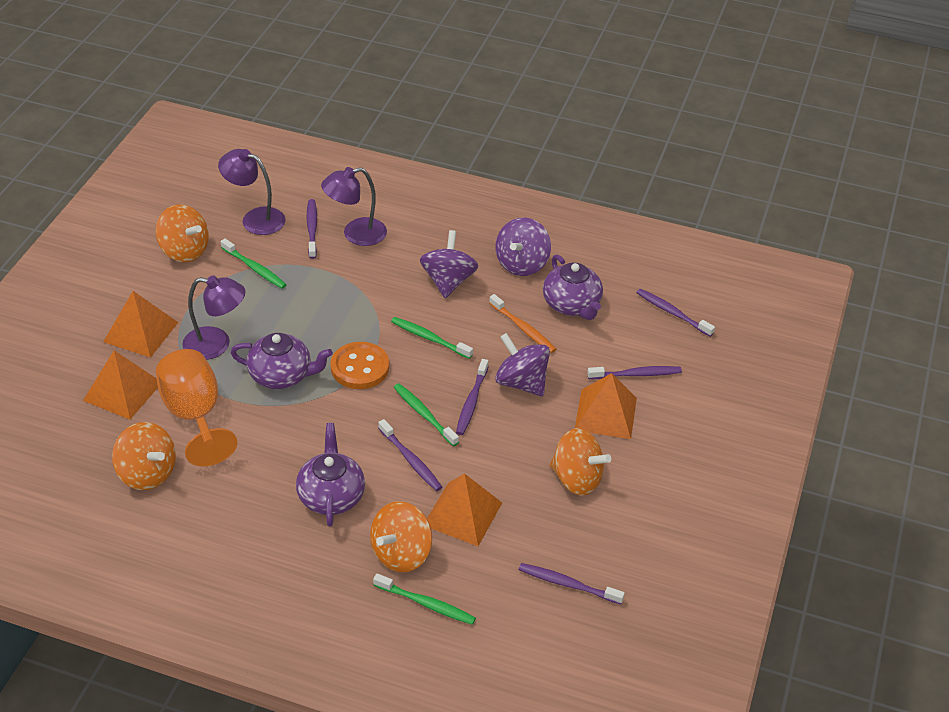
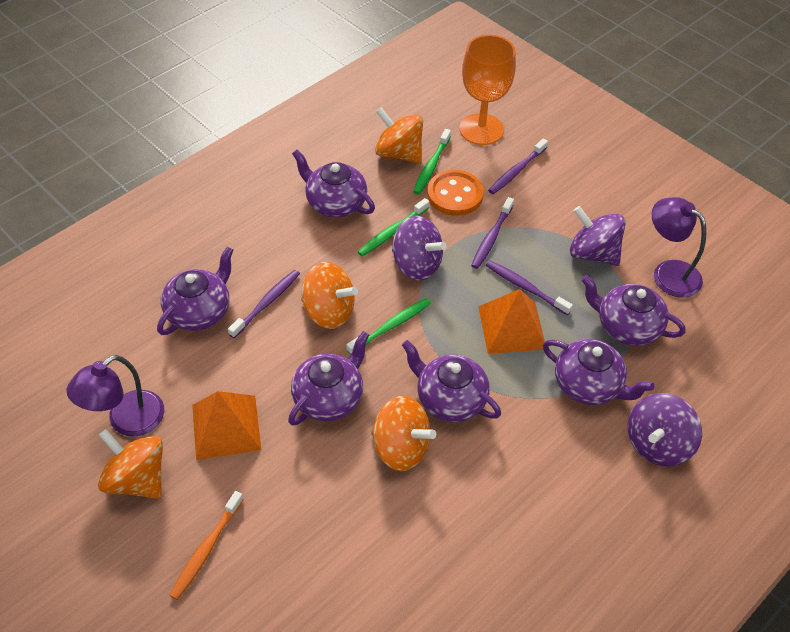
green toothbrush: [221,238,287,289] [373,573,476,625] [391,317,473,359] [394,383,459,446] = 4 -> [346,298,431,355] [358,198,429,257] [413,129,451,195] = 3
orange pyramid: [83,350,158,419] [103,291,178,358] [427,474,502,546] [575,373,637,439] = 4 -> [192,391,261,460] [478,289,545,354] = 2
purple lamp: [182,276,246,360] [218,149,286,235] [321,167,387,246] = 3 -> [66,355,164,437] [652,197,706,298] = 2
purple teapot: [231,333,333,389] [296,423,365,526] [543,254,603,320] = 3 -> [157,246,233,335] [288,331,369,426] [292,150,375,218] [402,340,501,422] [543,339,654,405] [581,275,686,346] = 6
purple toothbrush: [306,199,317,259] [378,419,442,491] [456,359,489,435] [519,563,625,604] [587,366,682,379] [637,289,715,337] = 6 -> [228,270,300,338] [471,197,514,269] [486,261,573,315] [488,139,548,194] = 4

